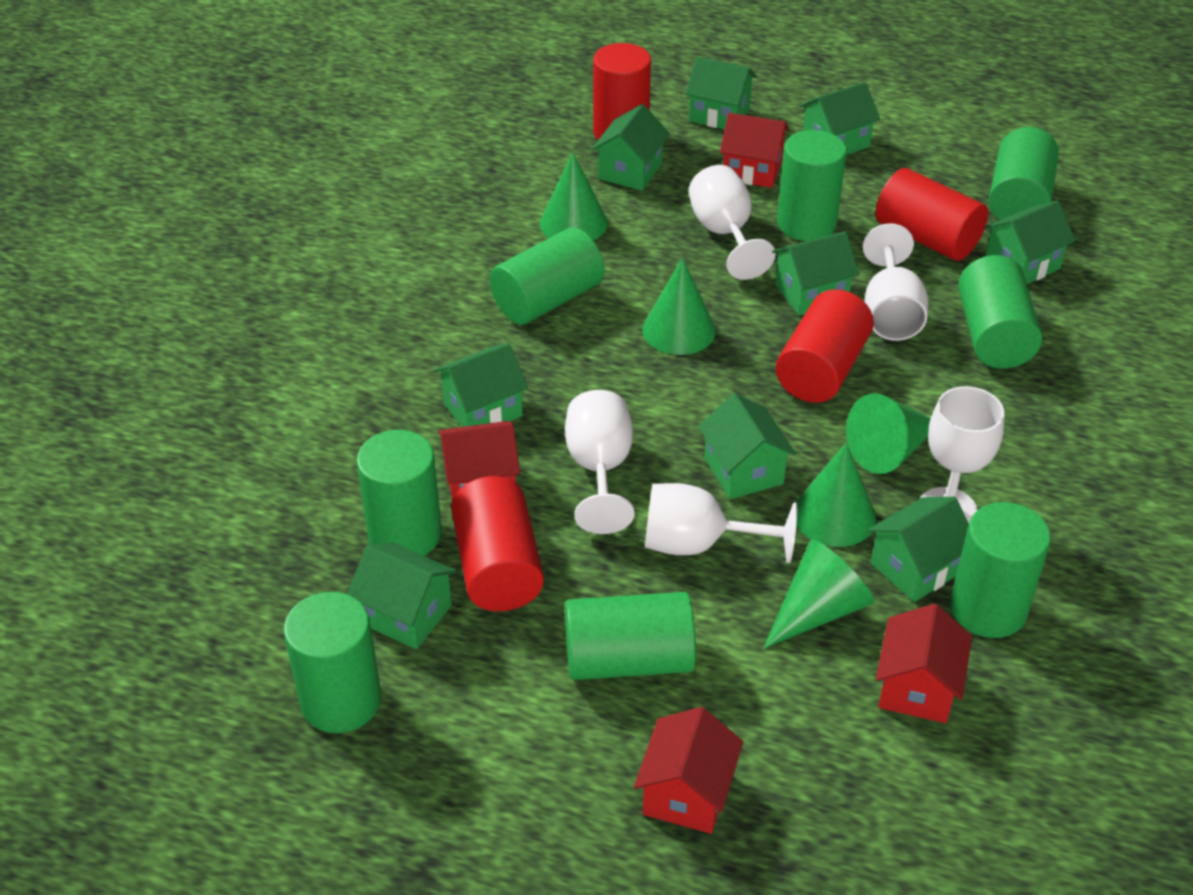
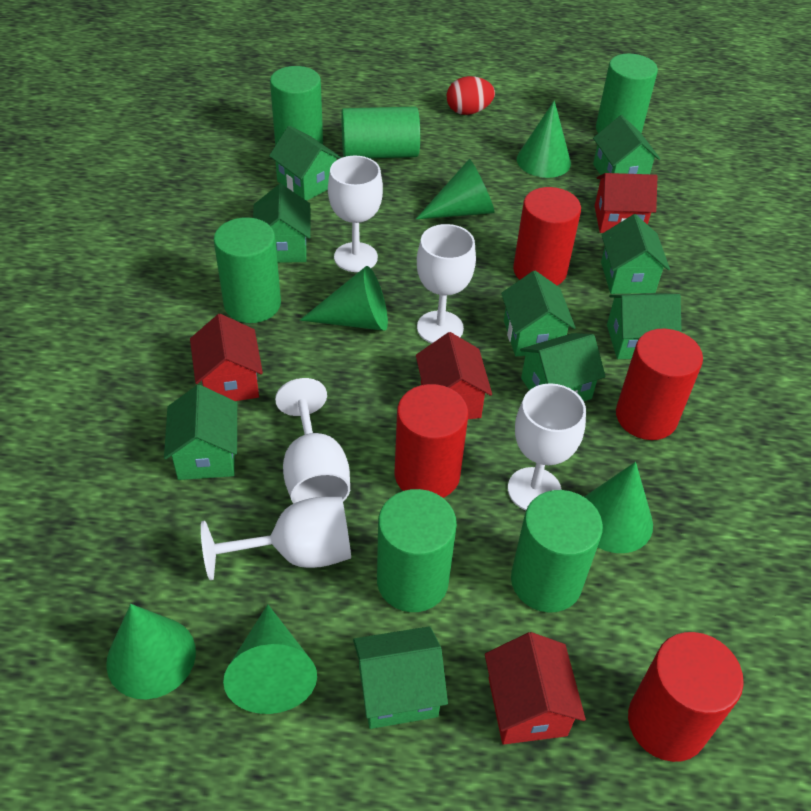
green cone: [540,152,608,240] [642,258,716,355] [764,540,874,648] [796,443,876,547] [846,393,931,474] = 5 -> [106,604,196,699] [223,604,317,714] [300,266,388,331] [416,159,495,219] [517,100,571,178] [584,462,653,553] = 6
green cylinder: [284,592,381,733] [356,430,442,556] [490,227,604,325] [565,592,696,680] [777,130,847,241] [950,502,1051,638] [958,255,1042,369] [989,127,1059,220] = 8 -> [214,217,281,323] [270,66,323,146] [341,107,420,159] [377,489,457,612] [511,490,603,613] [596,54,658,134] = 6
red egg: none = 0 -> [447,76,495,115] = 1

